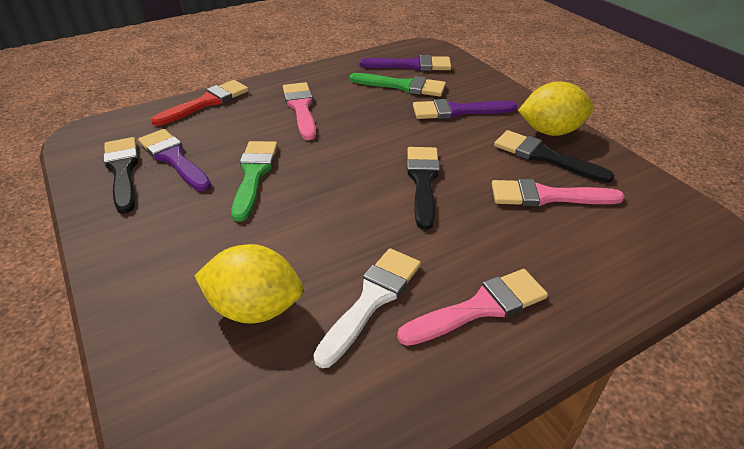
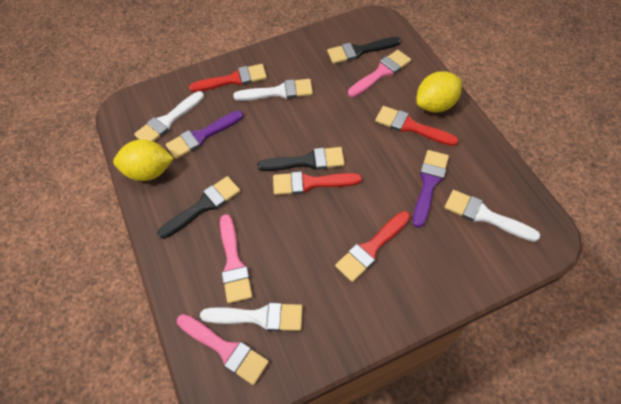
green brush: [231,141,278,222] [349,73,446,97] = 2 -> none = 0
purple brush: [138,129,211,191] [359,55,451,71] [413,99,518,119] = 3 -> [166,111,243,159] [413,150,449,228] = 2
red brush: [151,80,249,126] = 1 -> [189,64,267,92] [273,171,362,195] [335,211,410,282] [375,106,459,146] = 4
white brush: [313,248,421,368] = 1 -> [134,91,204,142] [200,303,303,331] [233,79,313,101] [445,190,541,242] = 4

